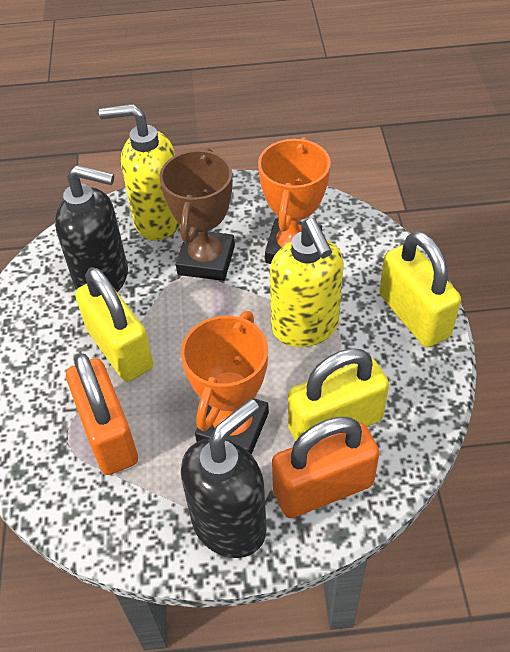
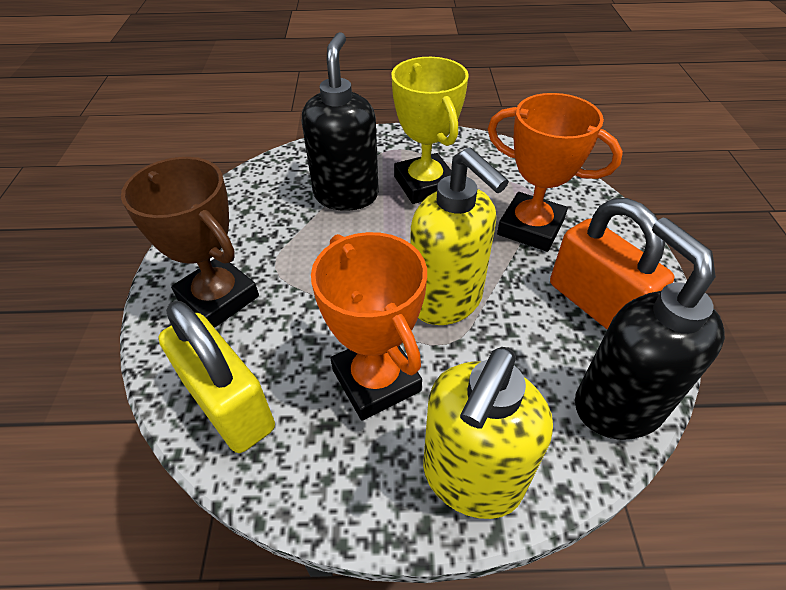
orange padlock: [66,353,138,475] [272,417,380,518] = 2 -> [550,198,674,329] = 1
yellow padlock: [75,267,153,382] [288,348,389,441] [379,231,461,348] = 3 -> [158,301,275,453] = 1
yellow trophy: none = 0 -> [391,57,469,204] = 1

